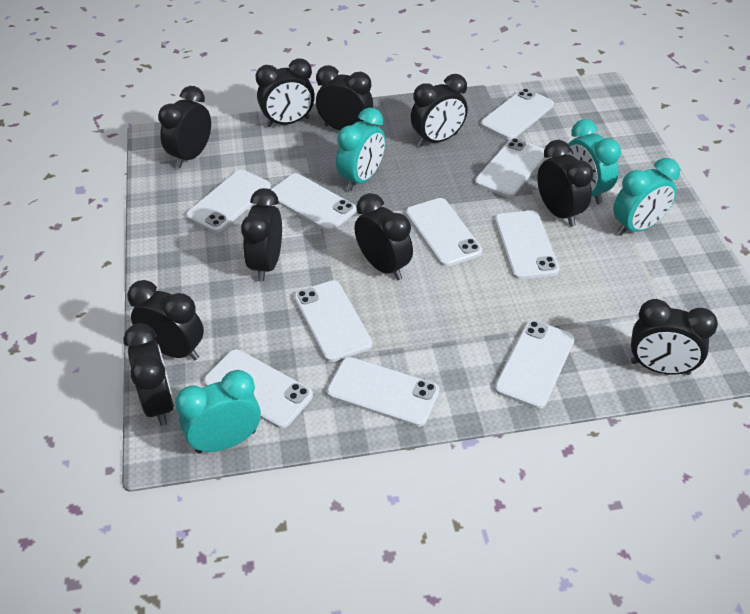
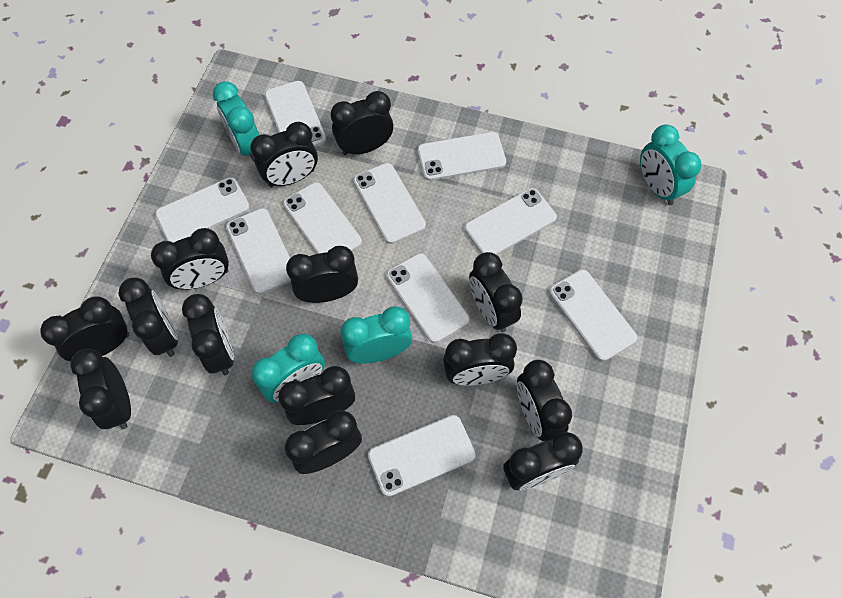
black clock: [123,323,174,426] [127,280,204,361] [158,86,211,168] [241,188,282,281] [255,58,315,127] [316,65,373,130] [355,193,413,280] [411,74,468,147] [537,140,594,227] [631,299,718,375] = 10 -> [40,296,130,361] [70,349,131,429] [118,277,178,357] [151,228,229,290] [182,294,234,375] [250,122,318,187] [278,366,355,425] [285,410,362,474] [286,246,358,303] [331,91,393,155] [443,333,517,386] [469,252,523,332] [503,432,583,490] [517,360,572,441] = 14

